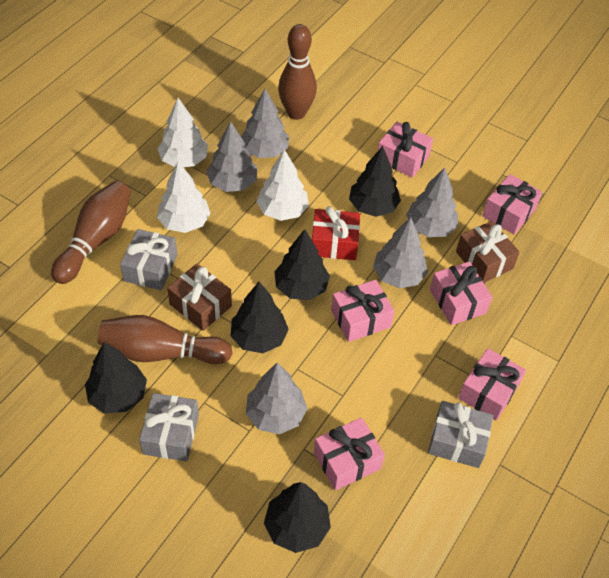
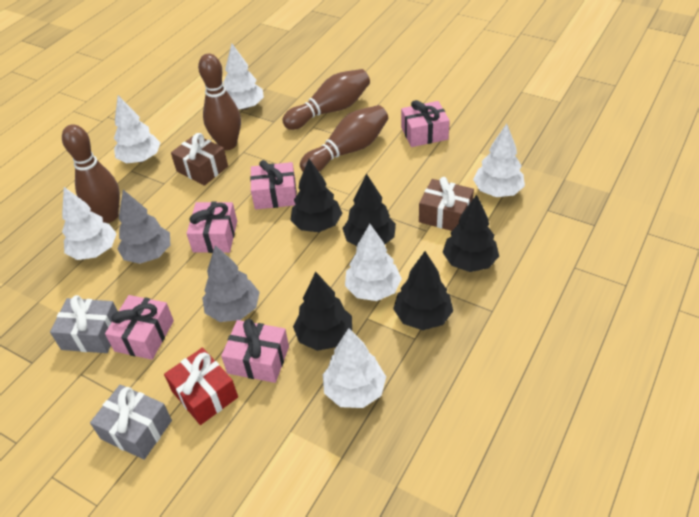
brown bowling pin: [51,181,131,284] [97,315,232,364] [278,24,317,120] = 3 -> [62,124,120,223] [198,54,241,150] [282,69,370,130] [300,105,388,172] = 4
grey gift: [120,229,177,290] [139,393,199,461] [428,401,493,468] = 3 -> [50,295,117,353] [90,384,172,460] = 2
grey tree: [206,121,257,192] [241,89,289,158] [246,362,307,434] [373,217,428,288] [406,167,458,237] = 5 -> [117,190,170,264] [202,245,260,322] = 2
pink gift: [314,417,385,491] [331,280,394,342] [378,122,433,178] [430,262,492,325] [458,348,526,421] [482,174,542,235] = 6 -> [105,295,174,360] [186,202,237,253] [221,319,289,383] [250,160,297,210] [401,100,450,147] = 5
white tree: [157,98,208,167] [157,161,211,233] [256,149,309,221] = 3 -> [62,187,117,260] [114,95,160,163] [224,43,264,110] [323,328,386,408] [345,224,402,301] [473,124,525,197] = 6

